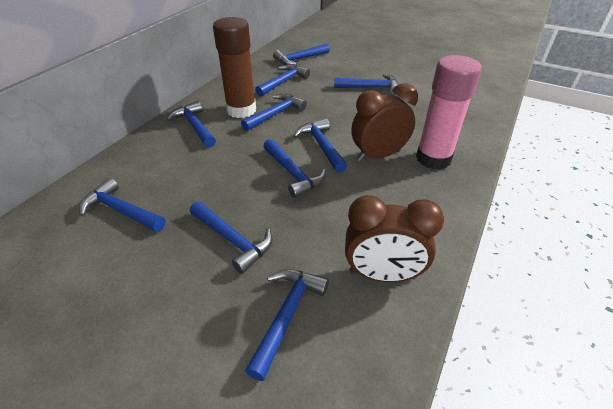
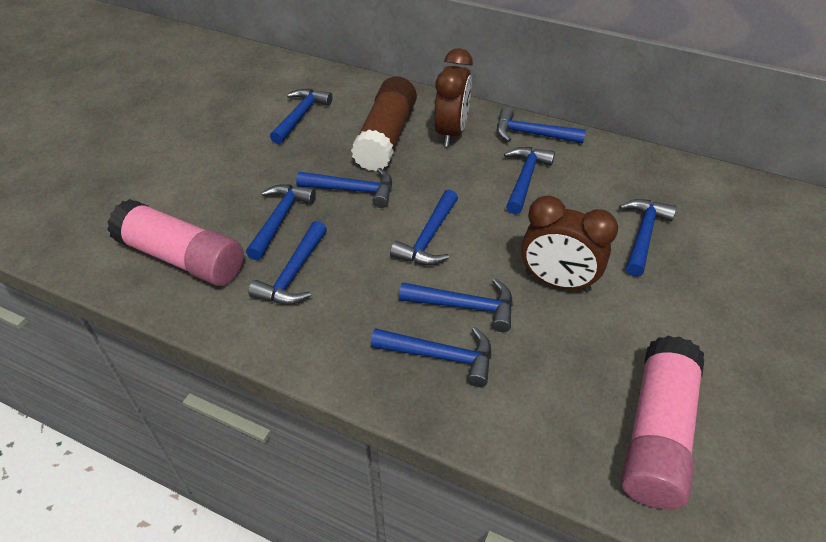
pink glue stick: [416,55,482,170] = 1 -> [107,199,244,286] [621,336,704,510] = 2

